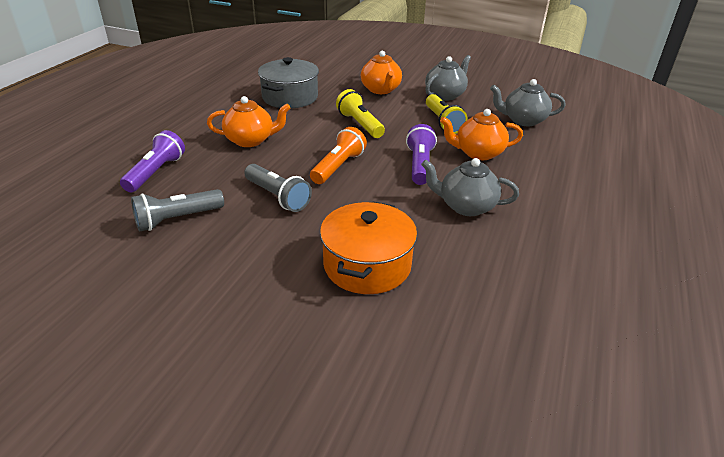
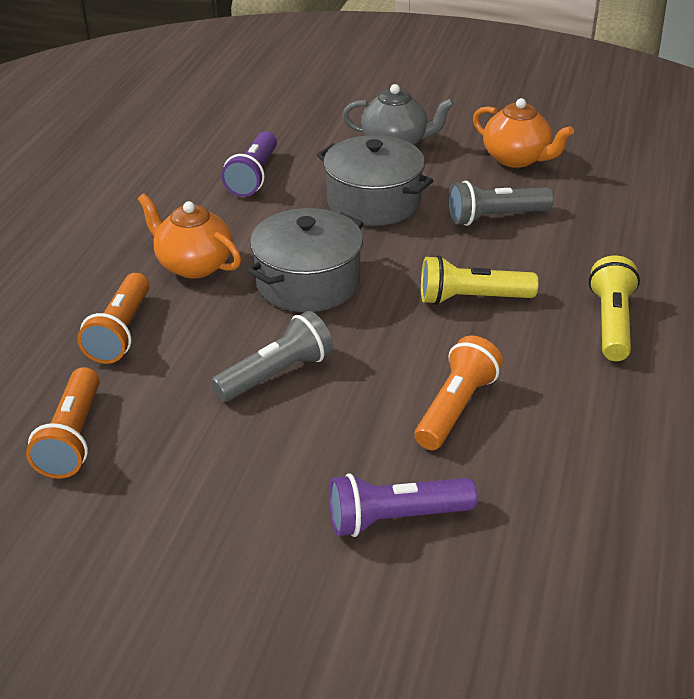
grey pot: [258,57,319,108] = 1 -> [247,208,364,312] [317,135,433,226] = 2
grey teapot: [421,158,519,216] [425,55,471,101] [490,79,565,126] = 3 -> [342,84,454,145] = 1
orange flashlight: [310,127,367,184] = 1 -> [26,367,100,479] [77,273,150,364] [415,336,503,450] = 3
orange pot: [320,201,417,294] = 1 -> none = 0
orange teapot: [207,96,291,147] [361,51,402,94] [440,109,523,160] = 3 -> [138,193,241,279] [473,98,574,168] = 2

